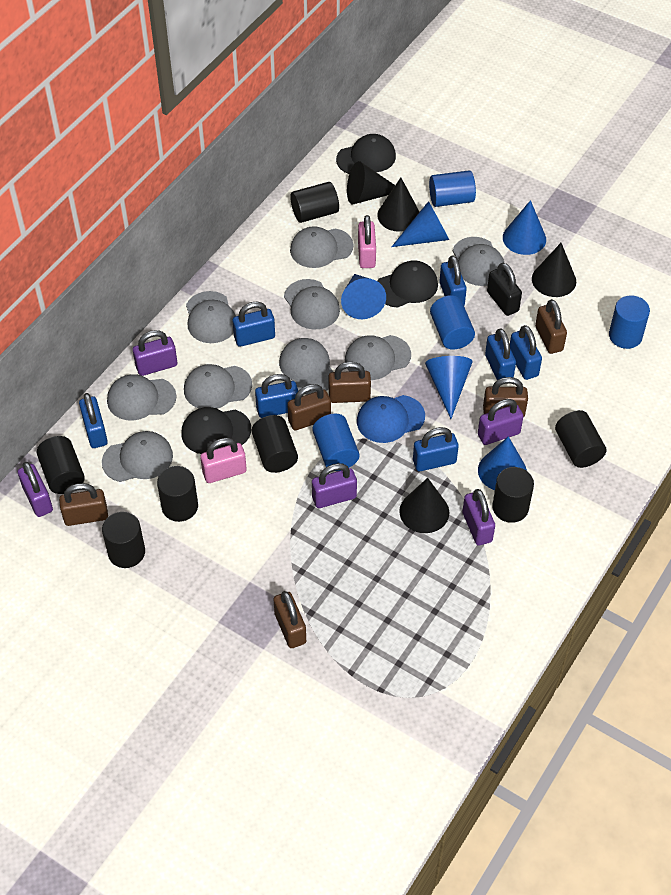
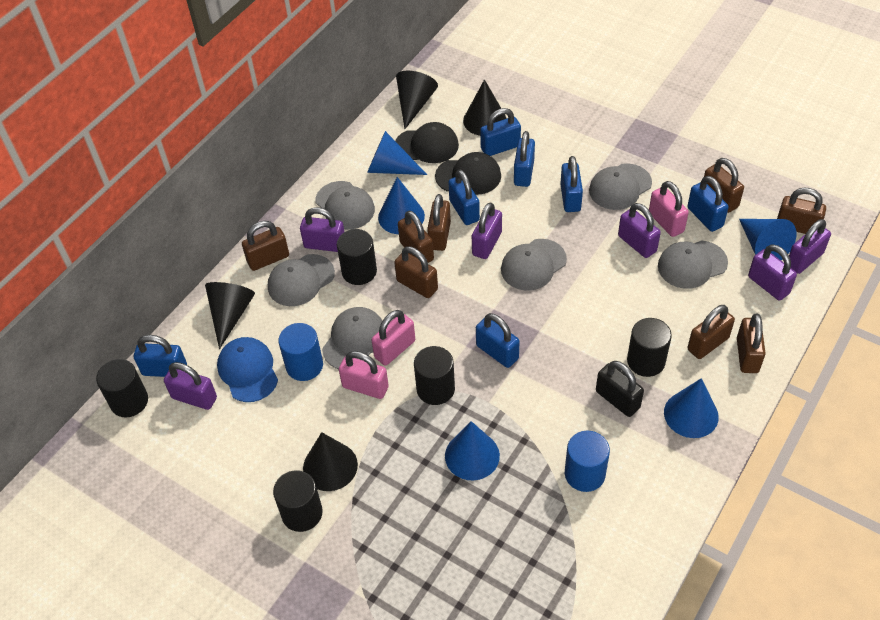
black cap: [181,407,251,454] [336,134,396,174] [377,260,438,308] = 3 -> [395,122,459,163] [435,152,501,195] = 2
black cylinder: [37,436,85,494] [102,512,145,568] [157,466,198,522] [252,415,298,473] [290,182,339,223] [492,467,534,523] [555,410,607,468] = 7 -> [96,359,148,417] [273,470,323,532] [337,229,377,285] [414,346,455,405] [627,318,672,377] = 5
blue cylinder: [312,414,359,471] [429,170,476,207] [430,295,475,350] [609,295,650,349] = 4 -> [278,323,323,381] [565,431,610,492] = 2
brown padlock: [59,483,108,526] [273,591,306,648] [287,384,331,430] [329,362,371,403] [483,377,528,416] [535,299,567,354] = 6 -> [242,221,289,271] [394,246,438,298] [398,211,434,263] [427,194,451,251] [688,305,735,359] [704,158,744,213] [737,314,766,373] [777,187,826,234] = 8
grey cap: [102,431,173,482] [107,374,176,421] [184,364,252,409] [186,291,236,343] [279,338,333,395] [284,279,340,330] [290,226,354,268] [345,335,411,380] [453,237,504,286] = 9 -> [268,254,335,306] [315,181,375,230] [322,307,382,369] [501,239,567,291] [589,163,652,210] [658,240,728,289] = 6
pink padlock: [200,438,247,483] [358,215,376,268] = 2 -> [339,351,389,399] [371,310,415,366] [649,181,689,237] = 3
purple padlock: [18,462,53,517] [133,330,177,376] [312,463,357,508] [462,489,495,545] [478,399,524,445] = 5 -> [164,362,217,410] [300,207,344,252] [472,202,502,259] [618,203,661,258] [748,244,797,301] [789,219,831,274] = 6

